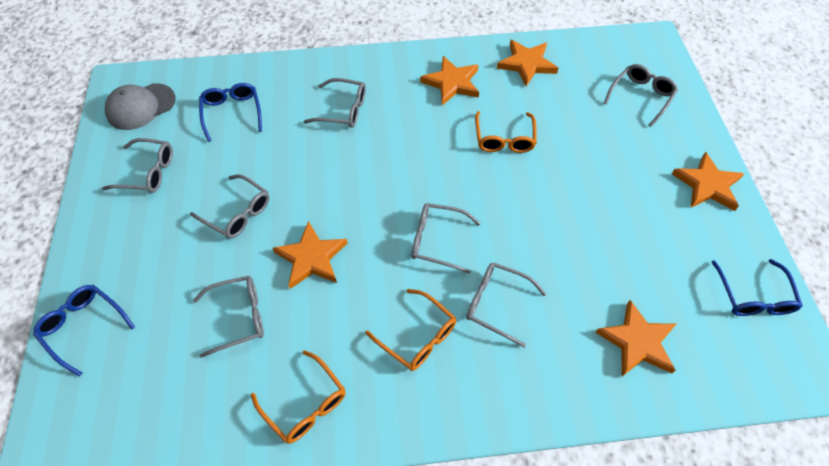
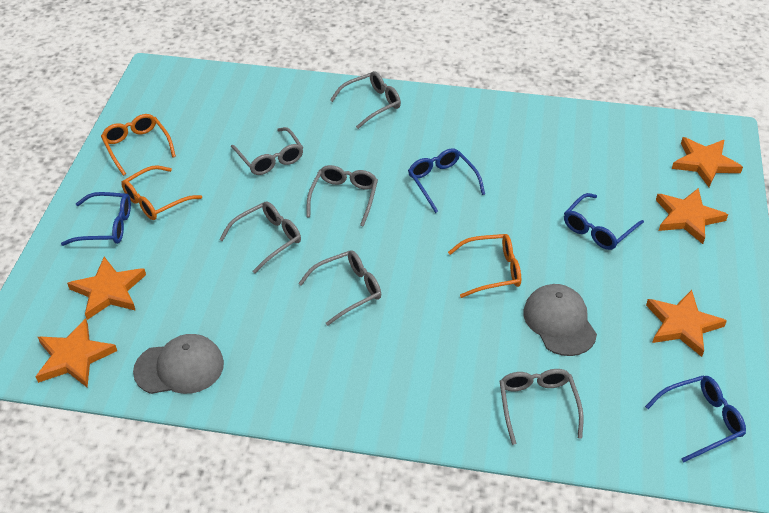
blue glasses: [33,285,135,377] [199,83,262,142] [712,259,803,316] = 3 -> [61,192,131,246] [408,148,485,213] [564,193,644,250] [645,375,746,462] = 4
grey cap: [105,83,175,130] = 1 -> [133,334,224,394] [523,284,597,356] = 2
grey glasses: [102,138,173,193] [190,174,269,239] [193,276,264,358] [304,78,366,128] [412,203,481,274] [466,262,546,347] [604,64,678,127] = 7 -> [219,201,301,274] [231,127,303,175] [298,250,381,326] [306,165,378,227] [330,71,401,129] [500,369,584,445] = 6

